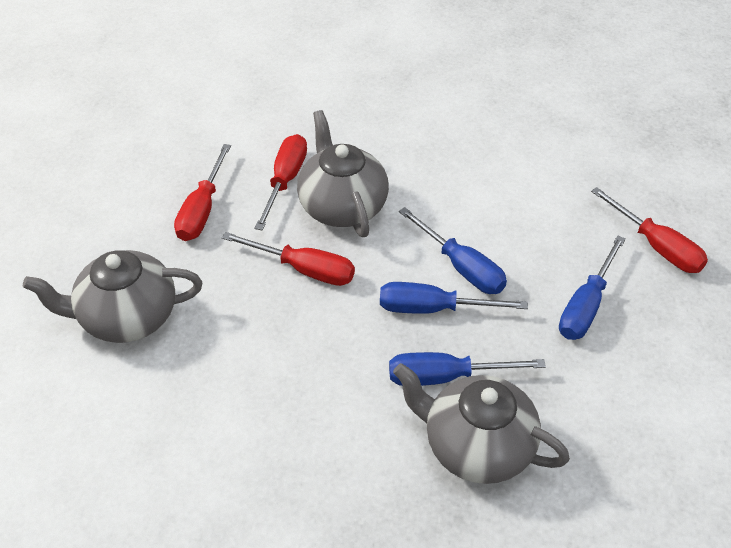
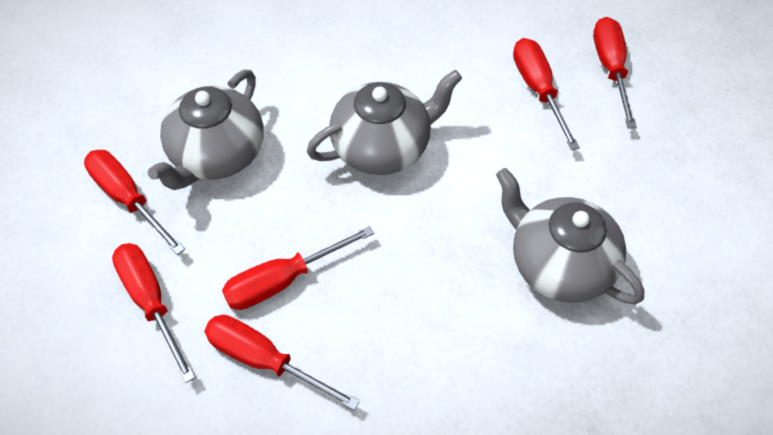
blue screwdriver: [380,282,528,314] [389,352,546,386] [399,207,507,294] [559,236,626,340] = 4 -> none = 0
red screwdriver: [174,144,231,241] [222,232,355,286] [254,134,307,230] [591,187,708,273] = 4 -> [84,150,185,255] [112,243,195,383] [204,315,360,410] [222,226,374,310] [513,38,580,150] [593,17,637,128] = 6

